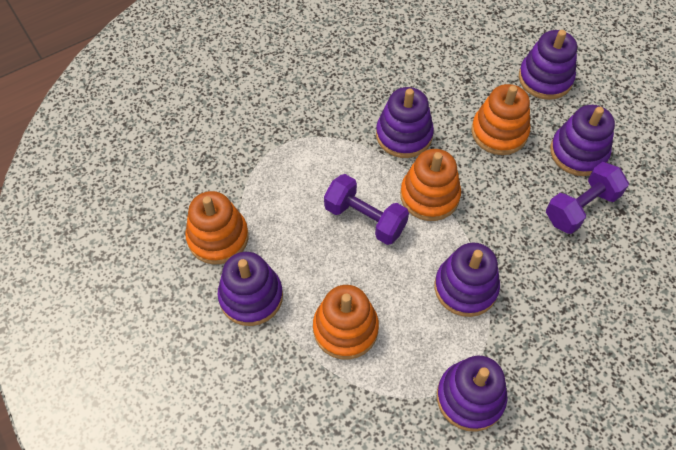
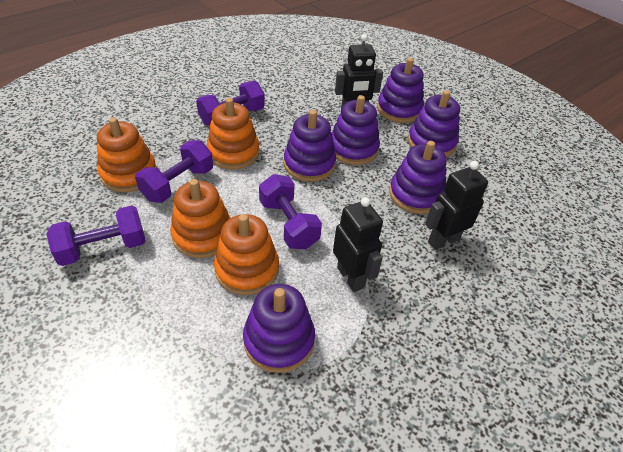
black robot: none = 0 -> [333,197,383,292] [335,34,383,109] [425,161,488,250] = 3
purple dumbbell: [324,174,409,245] [546,162,629,234] = 2 -> [46,205,146,266] [135,140,213,203] [196,81,265,126] [259,174,322,249] = 4

